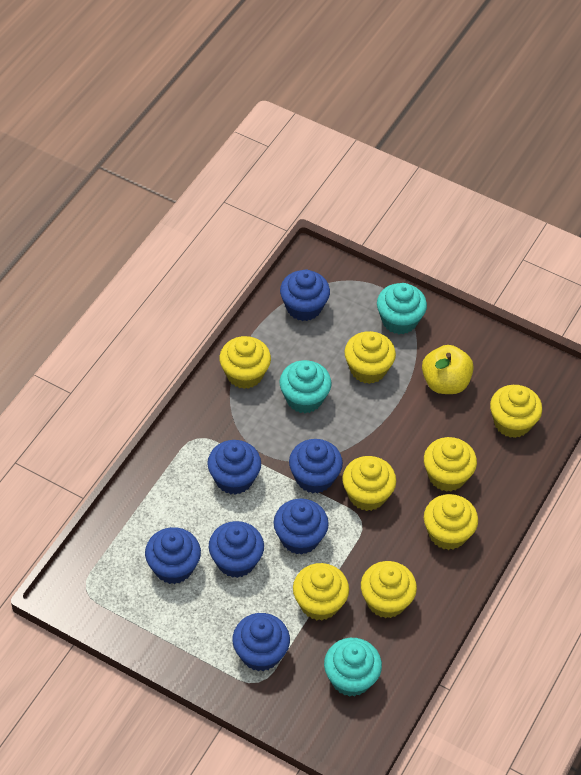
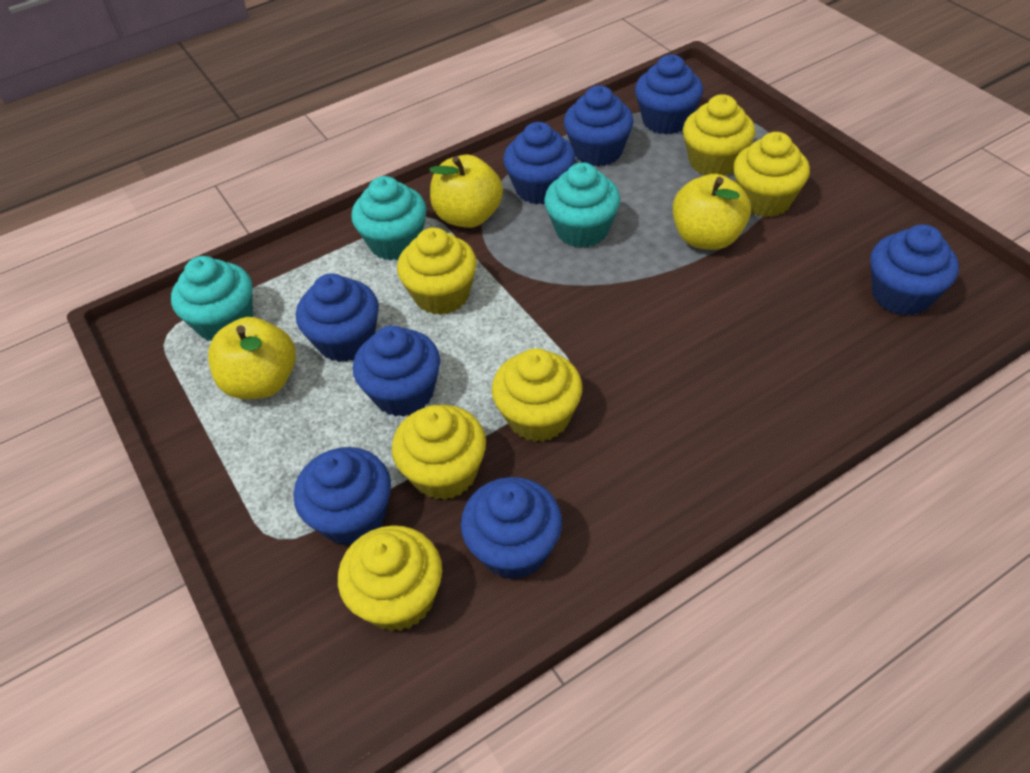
blue cupcake: [145,527,201,584] [207,440,261,495] [209,521,264,578] [232,613,290,671] [274,498,329,555] [280,270,330,321] [289,439,343,493] = 7 -> [294,447,391,545] [296,273,379,362] [353,325,440,417] [461,477,562,580] [503,122,575,205] [564,85,634,167] [635,55,703,135] [870,224,959,316] = 8
yellow apple: [422,345,474,394] = 1 -> [208,317,296,399] [430,155,503,228] [673,174,751,250] = 3
yellow cupcake: [219,336,271,389] [293,563,349,620] [342,456,396,511] [344,331,396,384] [361,561,417,618] [424,437,477,492] [424,494,478,550] [490,385,542,438] = 8 -> [338,525,442,631] [392,405,486,500] [397,227,477,315] [492,348,582,442] [683,94,755,176] [733,132,810,217] = 6

